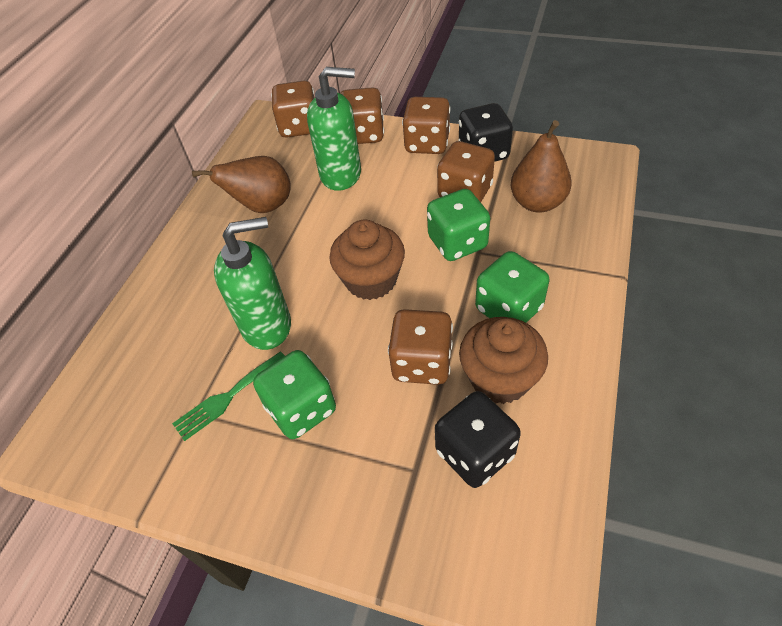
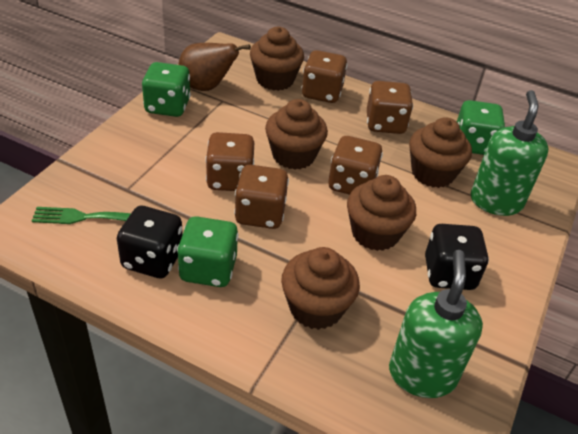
brown cupcake: [329,220,405,300] [459,317,548,404] = 2 -> [250,27,304,91] [265,99,328,170] [281,247,360,330] [347,175,416,251] [409,117,472,188] = 5
brown pear: [192,156,291,213] [511,120,572,213] = 2 -> [178,43,251,91] = 1

